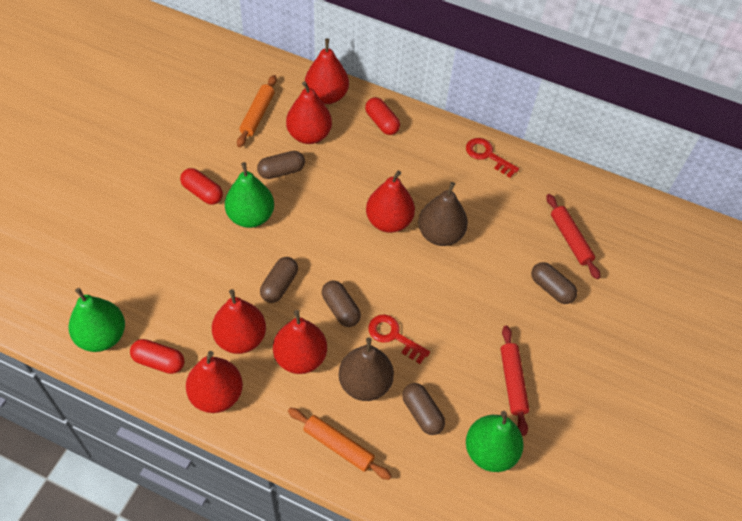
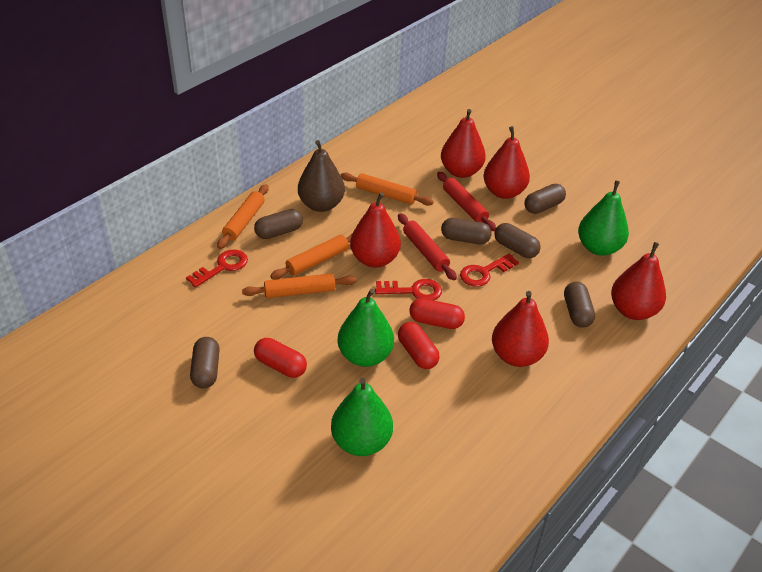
brown capsule: [257,151,305,179] [260,257,298,303] [322,281,361,327] [402,383,445,435] [531,262,577,304] = 5 -> [190,337,220,389] [254,209,303,239] [441,218,492,244] [494,223,541,258] [525,184,566,214] [564,282,595,328] = 6
brown pear: [339,337,394,401] [418,182,468,246] = 2 -> [298,140,345,212] = 1
orange rolling pin: [237,75,277,147] [288,407,392,480] = 2 -> [217,184,268,249] [242,273,356,298] [270,233,353,279] [341,172,434,206] = 4
red key: [368,314,430,364] [466,138,519,178] = 2 -> [186,249,248,288] [375,279,442,300] [460,253,519,287] = 3
red pear: [186,351,243,413] [212,289,266,354] [273,310,327,374] [286,81,332,144] [305,39,349,104] [366,170,415,233] = 6 -> [350,192,401,268] [441,109,486,178] [483,126,530,199] [492,291,549,367] [611,242,666,320] = 5

